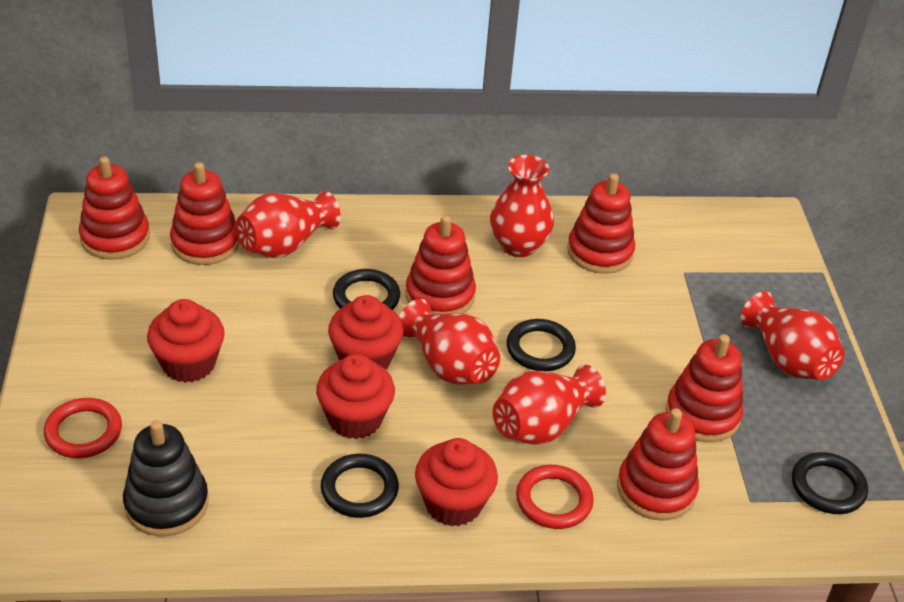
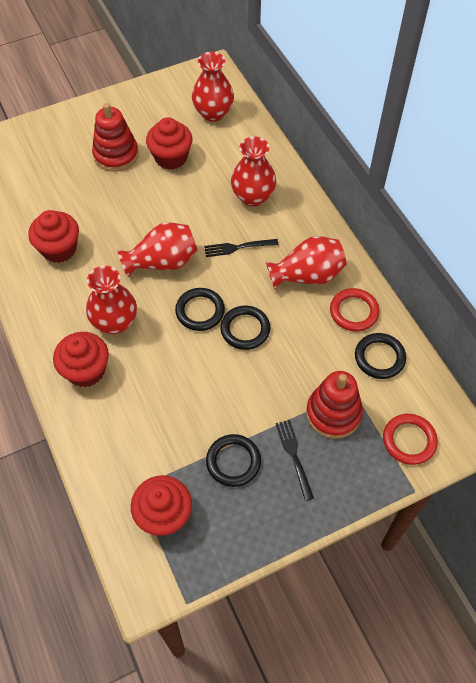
black fork: none = 0 -> [204,239,279,257] [275,420,314,501] = 2
black stacking toy: [123,420,208,537] = 1 -> none = 0
red stacking toy: [79,157,150,260] [170,162,240,265] [405,215,476,314] [567,173,635,274] [617,408,699,521] [666,334,744,442] = 6 -> [92,103,139,172] [306,371,363,439] = 2

